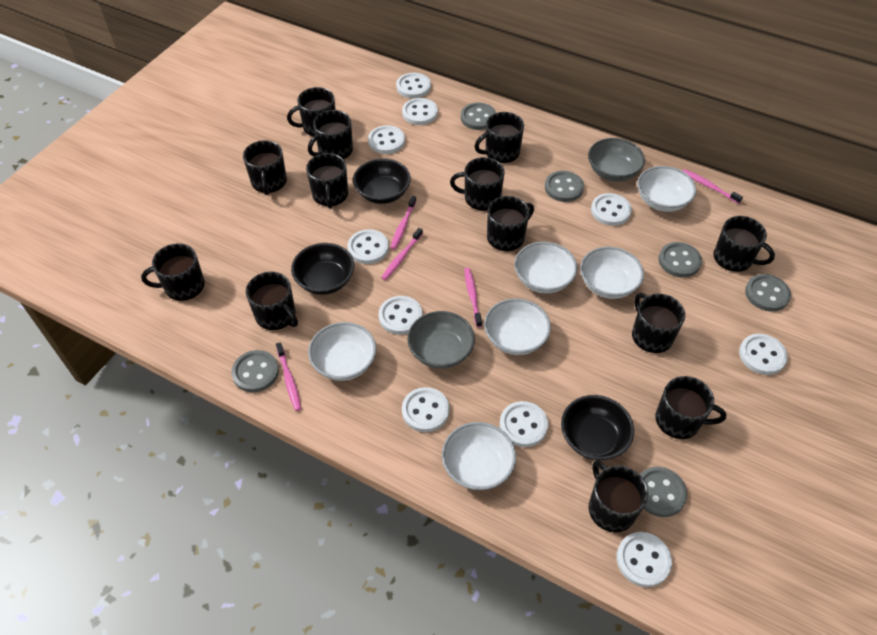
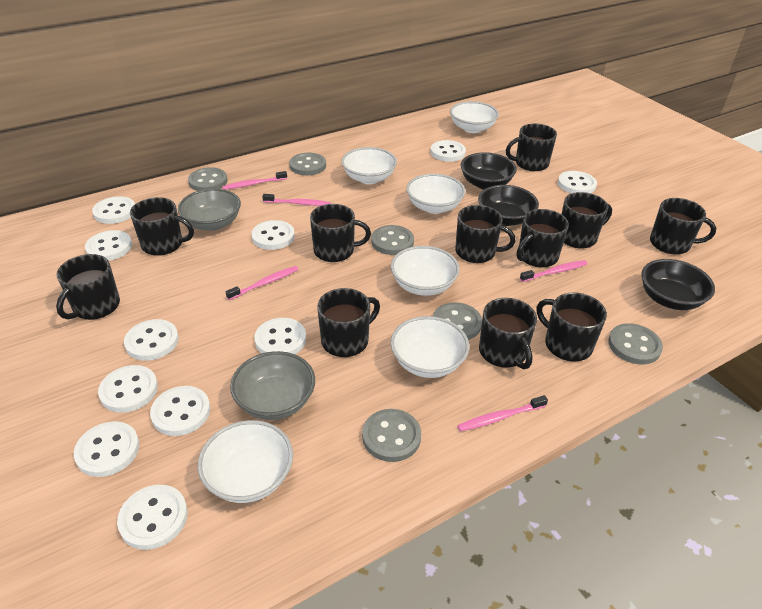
black mug: [141,243,205,301] [243,140,287,195] [246,272,298,330] [287,87,336,137] [306,153,348,209] [308,110,353,159] [450,157,505,211] [474,112,524,163] [487,196,534,251] [589,460,648,532] [632,293,685,353] [655,376,727,439] [714,216,775,272] = 13 -> [56,254,120,320] [130,197,194,256] [310,204,371,262] [317,288,380,357] [455,205,515,263] [479,298,537,369] [506,123,557,171] [517,209,569,268] [537,292,607,362] [562,192,612,248] [650,198,716,255] = 11
white button: [347,229,389,264] [368,125,405,154] [379,296,422,335] [396,73,431,99] [402,98,438,125] [402,387,449,432] [500,401,548,447] [591,193,632,226] [616,532,672,587] [739,334,788,375] = 10 -> [74,421,140,477] [85,230,132,261] [92,196,135,224] [98,365,158,413] [117,485,188,550] [124,319,179,361] [150,386,210,436] [251,220,295,250] [254,318,306,354] [430,140,466,162] [558,171,597,194] = 11

